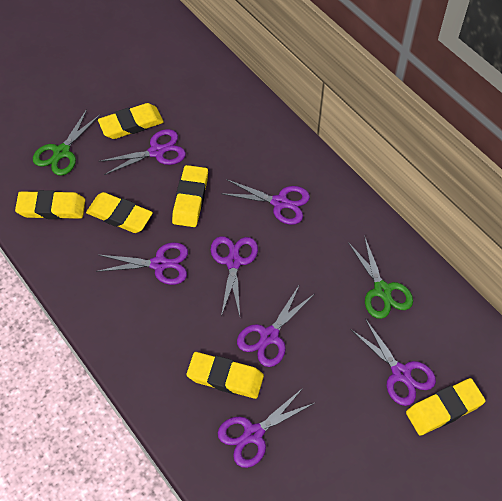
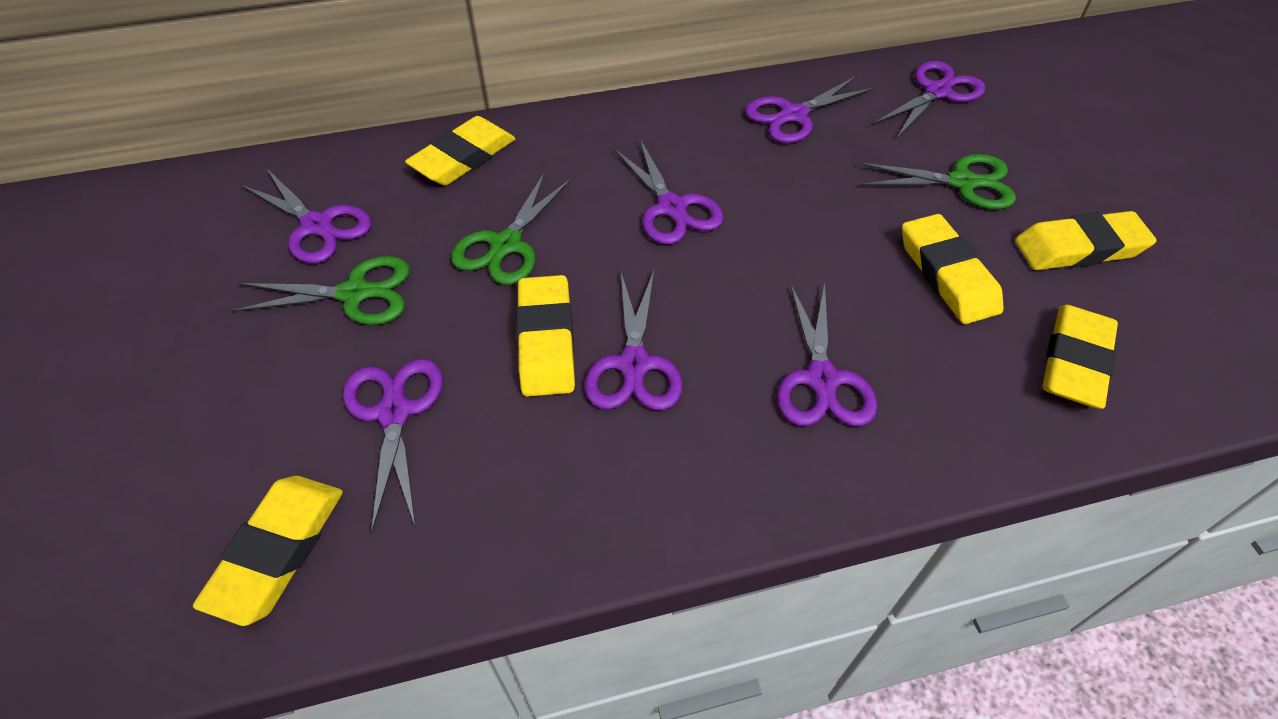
green scissors: [33,109,101,176] [348,235,413,319] = 2 -> [231,256,410,325] [451,172,572,285] [858,154,1016,210] = 3

